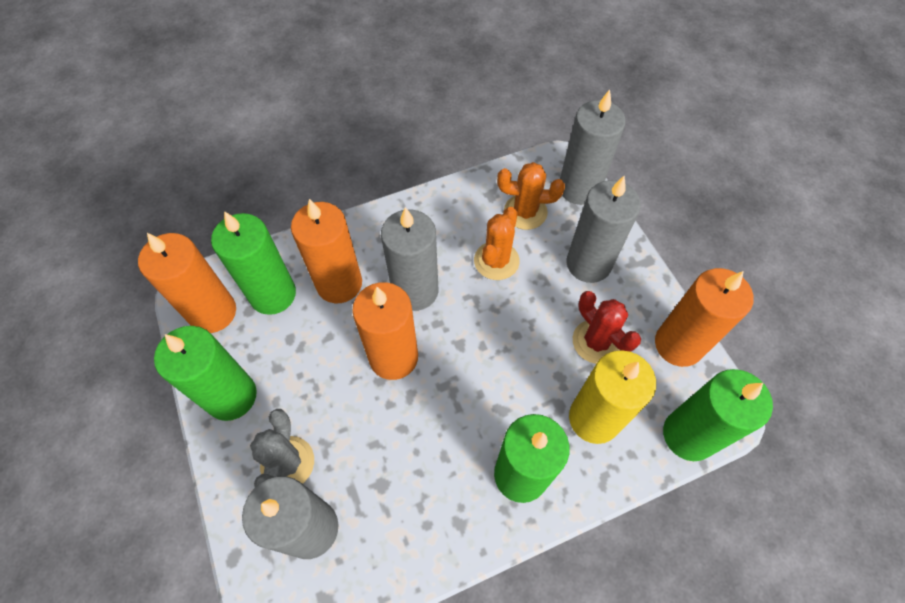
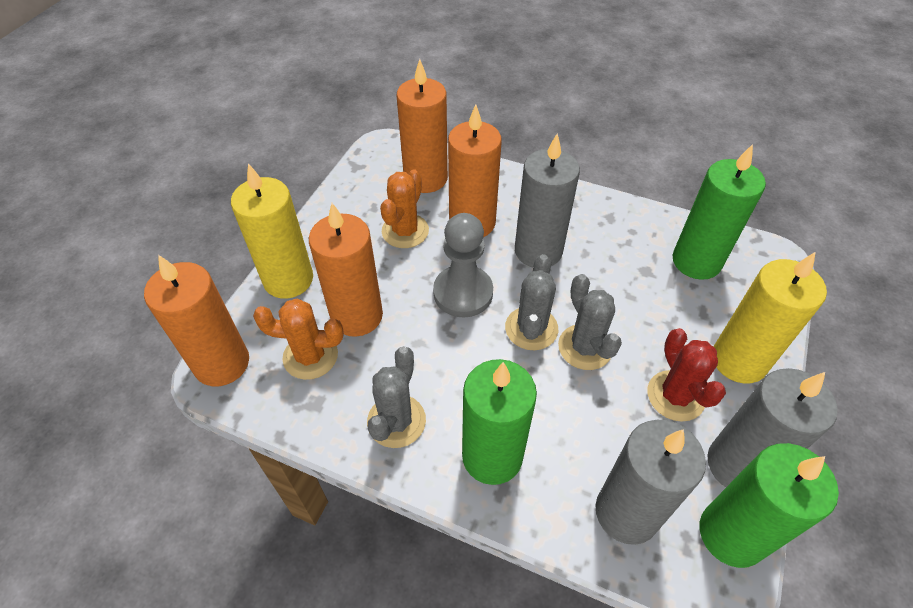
green candle: [154,326,257,421] [211,211,296,315] [494,414,570,503] [663,369,773,461] = 4 -> [462,359,537,485] [673,144,766,280] [700,443,839,568] = 3
grey cactus: [250,409,314,487] = 1 -> [367,346,426,448] [505,254,558,350] [558,274,622,370] = 3
grey candle: [242,476,338,559] [381,207,438,311] [560,89,626,205] [567,175,641,283] = 4 -> [515,133,580,267] [596,420,706,545] [707,368,838,487] = 3
grey pawn: none = 0 -> [433,213,493,317] = 1
yellow candle: [569,350,656,444] = 1 -> [231,163,313,299] [714,252,827,384] = 2

